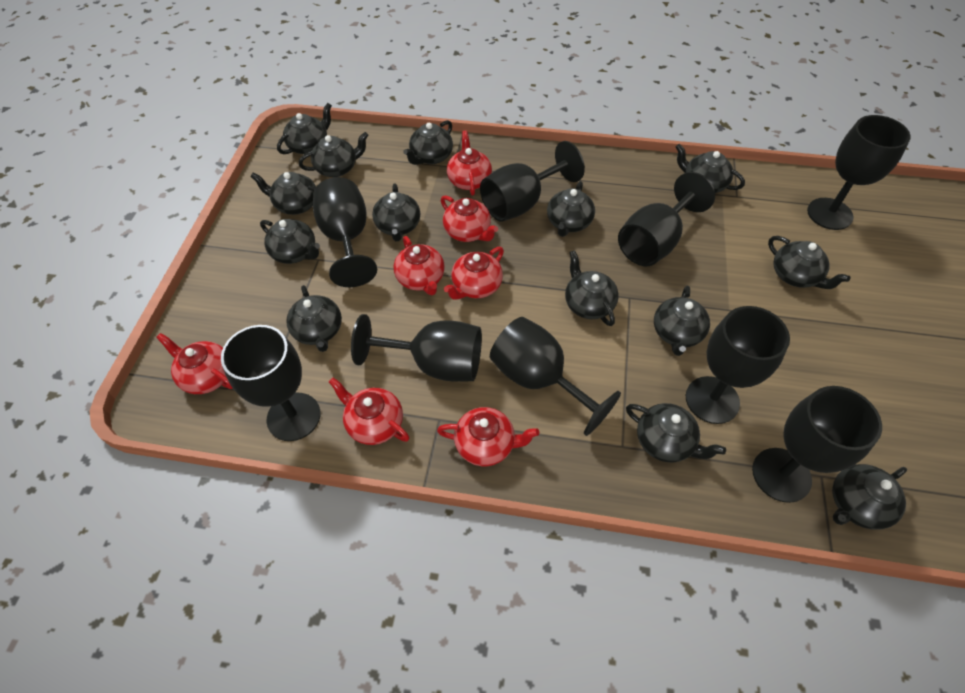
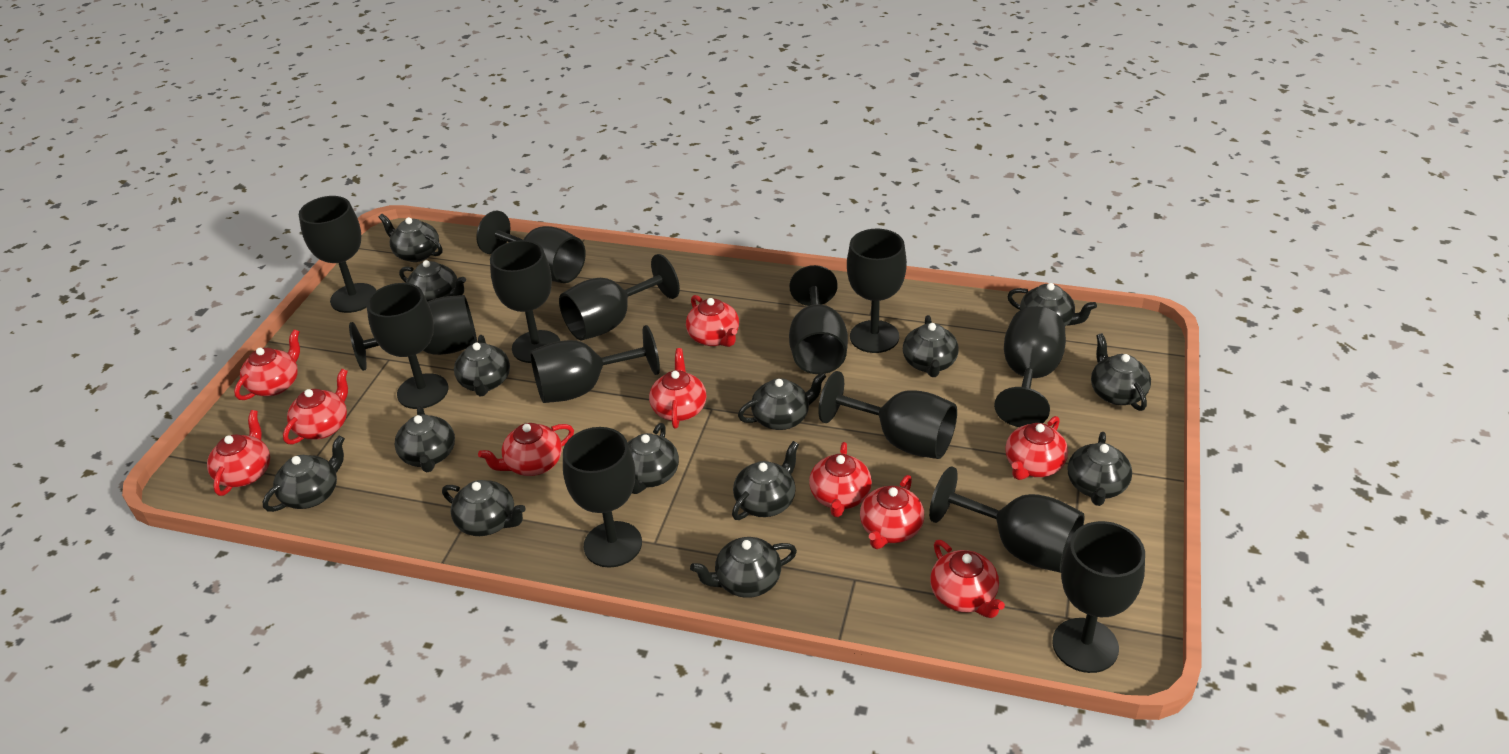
black goblet: [221,325,320,441] [313,177,377,287] [351,314,482,382] [480,141,585,222] [490,317,621,436] [618,172,715,266] [686,306,790,424] [752,386,882,503] [807,115,911,230] = 9 -> [299,196,376,313] [349,295,477,371] [366,283,448,409] [476,211,586,283] [490,240,560,363] [530,325,660,403] [559,254,680,341] [563,427,642,567] [789,265,848,374] [818,371,957,459] [847,228,907,353] [929,467,1084,573] [994,306,1066,427] [1052,521,1145,673] = 14
red teapot: [156,333,233,394] [329,378,409,445] [394,236,445,295] [437,407,539,466] [441,195,498,242] [444,247,504,300] [447,130,492,196] = 7 -> [207,410,270,496] [234,329,300,400] [283,369,348,445] [478,423,574,476] [649,348,706,429] [686,295,739,347] [809,442,872,517] [860,475,924,549] [930,540,1005,618] [1005,416,1068,480] = 10

